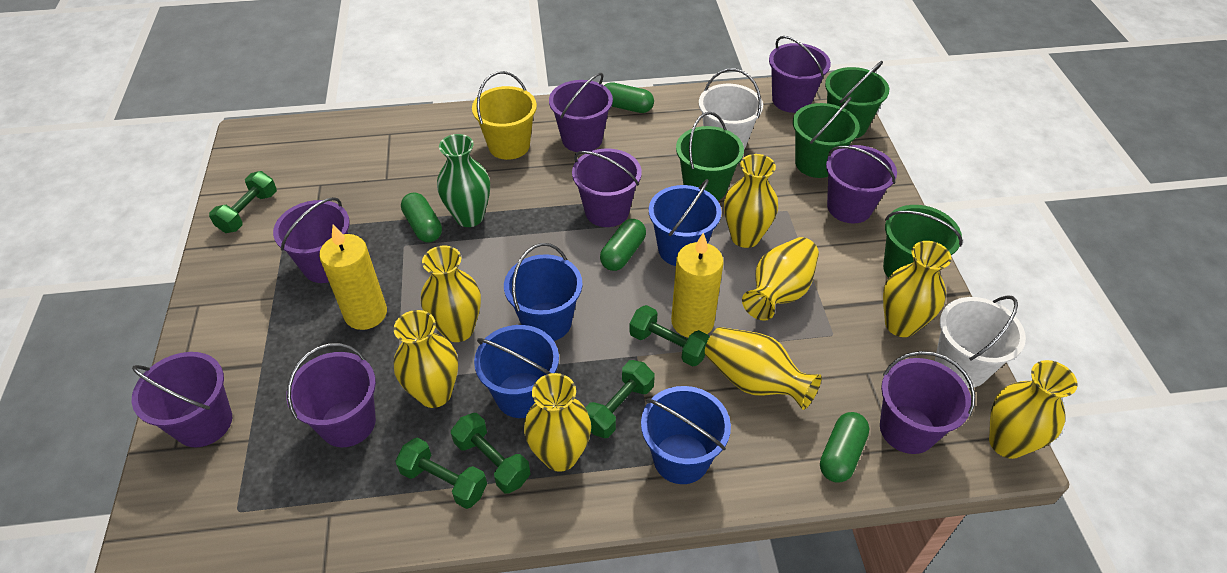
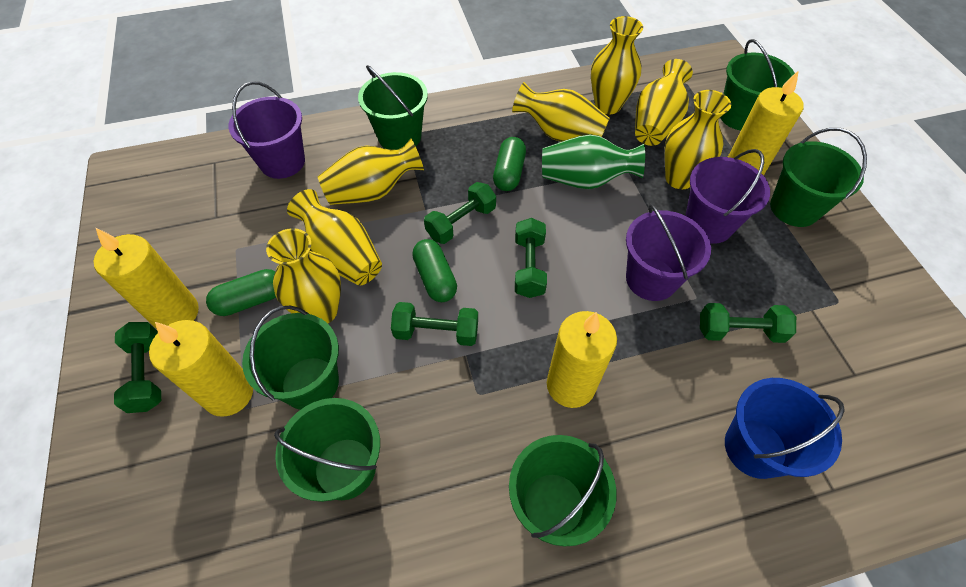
blue bucket: [474,325,559,418] [504,243,582,341] [641,386,731,484] [649,179,721,266] = 4 -> [725,378,845,479] = 1
green bucket: [676,112,744,201] [793,97,860,178] [825,61,889,138] [883,205,963,278] = 4 -> [242,305,339,410] [274,398,380,502] [358,65,428,150] [509,435,616,546] [720,39,795,131] [770,128,867,227] = 6
green capsule: [401,193,442,242] [600,219,646,271] [604,82,654,113] [820,412,870,483] = 4 -> [206,269,276,316] [412,239,457,302] [493,137,526,191] = 3
purple bucket: [132,352,232,447] [273,197,350,283] [286,343,376,447] [549,73,613,152] [572,149,642,227] [769,36,831,113] [826,145,897,224] [880,351,975,454] = 8 -> [229,81,305,179] [626,204,711,301] [685,149,770,244] = 3
white bucket: [699,68,763,150] [935,295,1026,388] = 2 -> none = 0
yellow bucket: [472,71,537,160] = 1 -> none = 0
yellow candle: [319,224,387,330] [671,233,724,338] = 2 -> [94,228,199,329] [149,320,253,417] [547,311,617,408] [728,70,804,176] = 4
yellow vase: [394,310,458,408] [421,246,481,342] [524,373,591,472] [705,327,822,410] [724,154,778,248] [742,237,819,321] [883,241,951,337] [989,360,1077,459] = 8 -> [266,228,341,323] [287,189,382,286] [318,138,424,205] [512,82,610,142] [591,16,643,114] [635,59,693,146] [664,90,731,189] = 7

